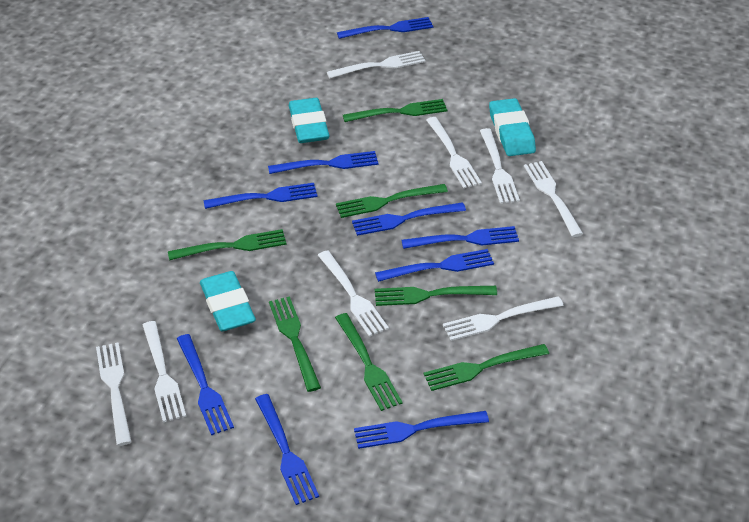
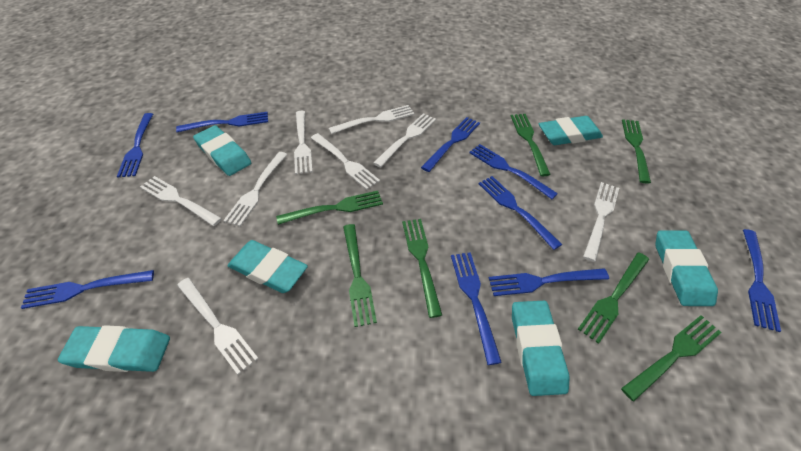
turquoise eraser: [200,271,256,331] [289,98,329,143] [489,98,536,156] = 3 -> [58,325,170,372] [193,125,251,176] [227,240,308,293] [512,301,570,396] [539,116,603,145] [655,230,718,306] = 6

